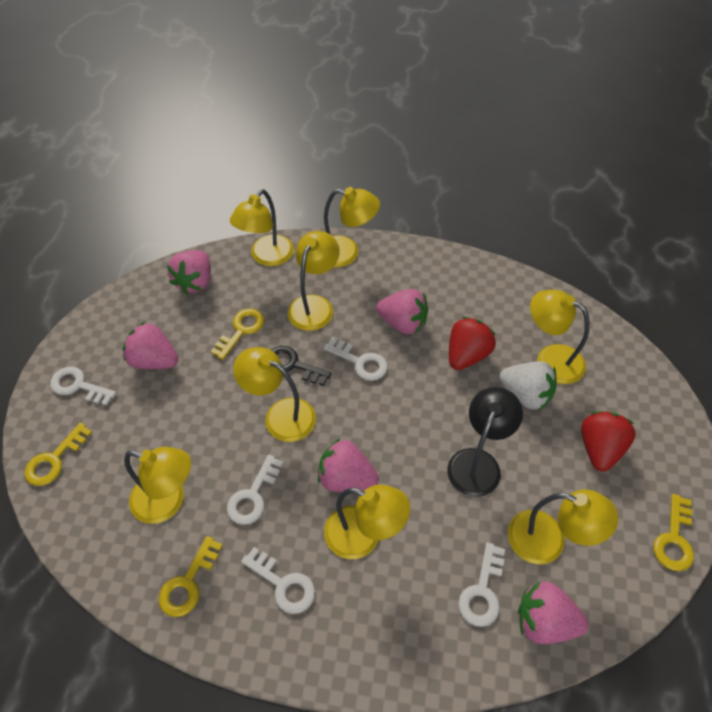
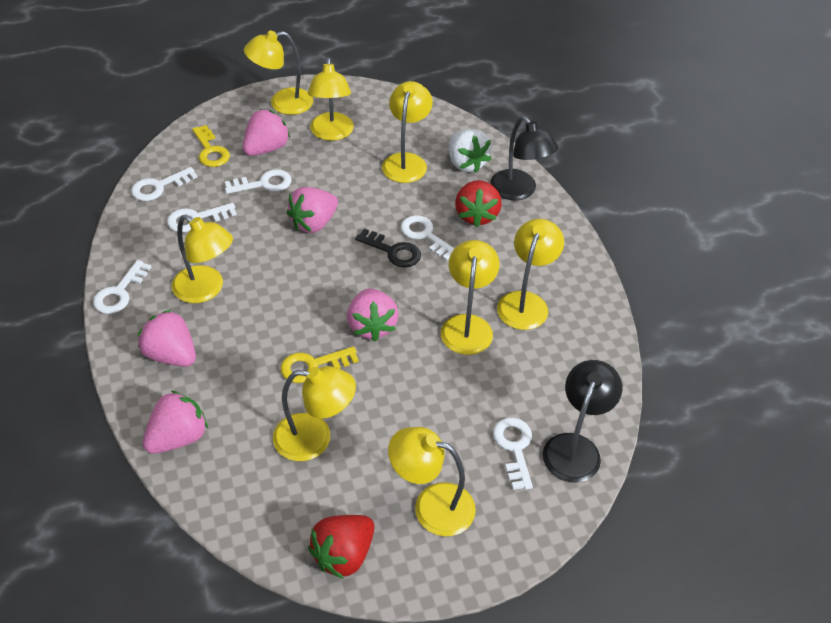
black lamp: [447,387,523,497] = 1 -> [490,116,558,200] [543,360,622,483] = 2
white key: [50,367,116,406] [227,454,283,525] [241,547,315,614] [324,337,388,381] [458,542,505,627] = 5 -> [93,260,151,314] [131,167,198,201] [167,203,237,232] [225,169,292,194] [401,215,455,261] [493,418,533,490] = 6
yellow key: [25,423,92,486] [158,536,223,617] [211,308,264,360] [653,494,694,571] = 4 -> [192,125,230,167] [280,346,359,383] = 2

